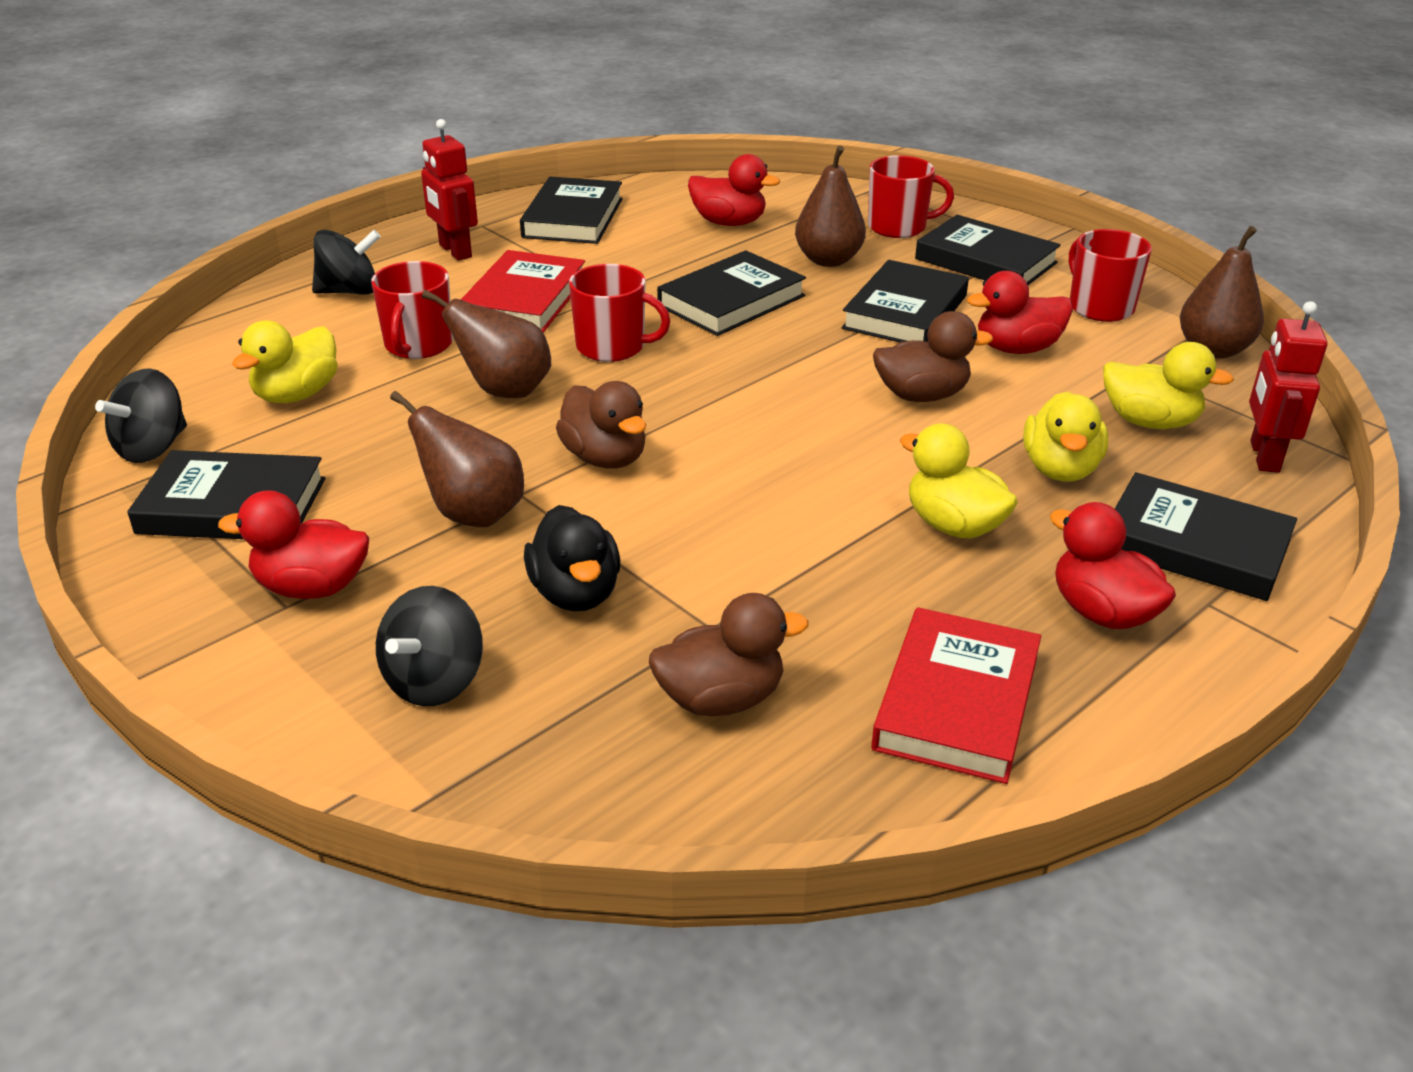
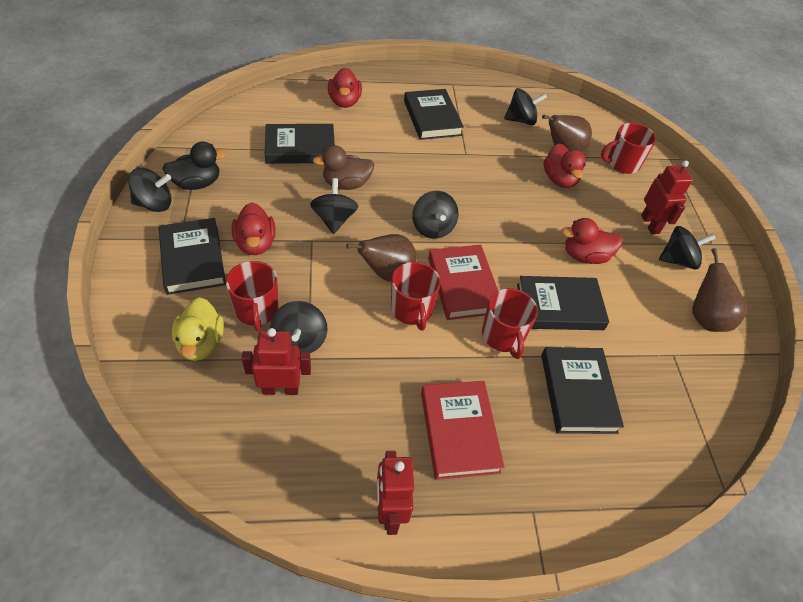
black book: [127,450,326,539] [520,177,623,244] [657,250,806,336] [842,260,969,343] [915,215,1061,285] [1115,472,1297,601] = 6 -> [159,218,226,295] [265,124,335,164] [404,89,464,140] [517,276,609,330] [541,347,624,434] = 5
black spinning top: [95,368,187,463] [312,230,381,295] [376,586,483,706] = 3 -> [128,168,172,212] [270,301,328,353] [310,178,359,234] [412,191,459,239] [504,88,547,125] [659,226,716,270] = 6
brown duck: [556,381,646,468] [649,593,809,716] [873,311,993,402] = 3 -> [312,145,374,190] = 1
brown pear: [390,391,524,527] [422,290,551,398] [795,146,866,267] [1180,226,1264,359] = 4 -> [346,234,417,282] [542,115,592,152] [692,248,747,332] = 3
red robot: [421,119,478,261] [1249,301,1328,473] = 2 -> [242,328,311,395] [377,451,414,535] [641,160,693,234] = 3
yellow duck: [232,320,337,403] [900,423,1018,538] [1023,391,1108,482] [1103,342,1234,429] = 4 -> [172,297,224,361] = 1

